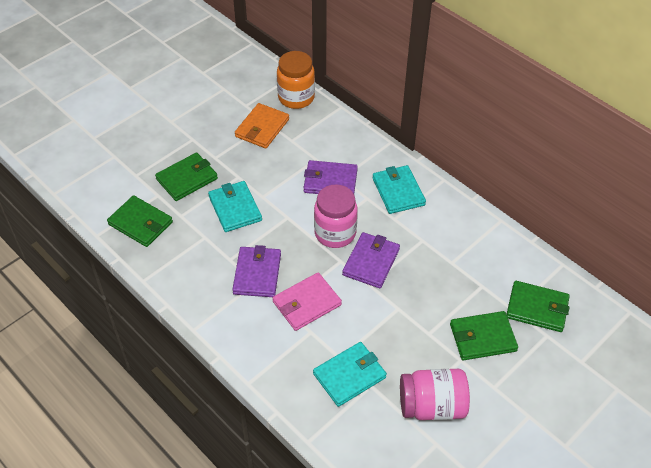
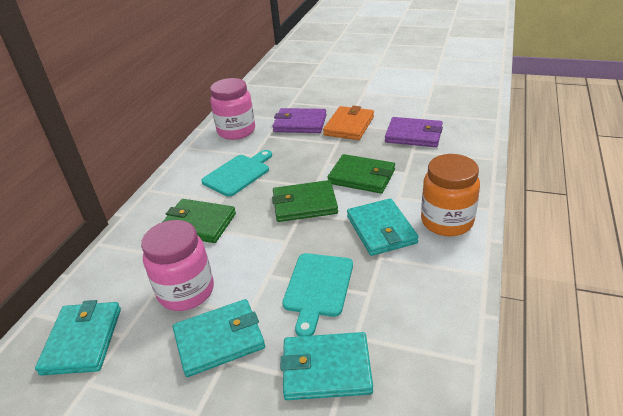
green wallet: [107,195,173,247] [155,152,218,201] [450,311,518,361] [506,281,570,332] = 4 -> [163,199,236,243] [272,180,338,222] [327,154,395,194] = 3
pink wallet: [273,273,342,331] = 1 -> none = 0
purple wallet: [232,245,281,297] [304,160,358,194] [342,232,400,288] = 3 -> [272,108,327,133] [385,117,443,147] = 2
turquoise cutting board: none = 0 -> [201,150,272,197] [282,253,353,337] = 2
turquoise wallet: [208,181,262,232] [313,342,387,407] [372,165,426,214] = 3 -> [35,300,121,376] [173,299,265,377] [281,332,373,400] [347,198,419,256] = 4

